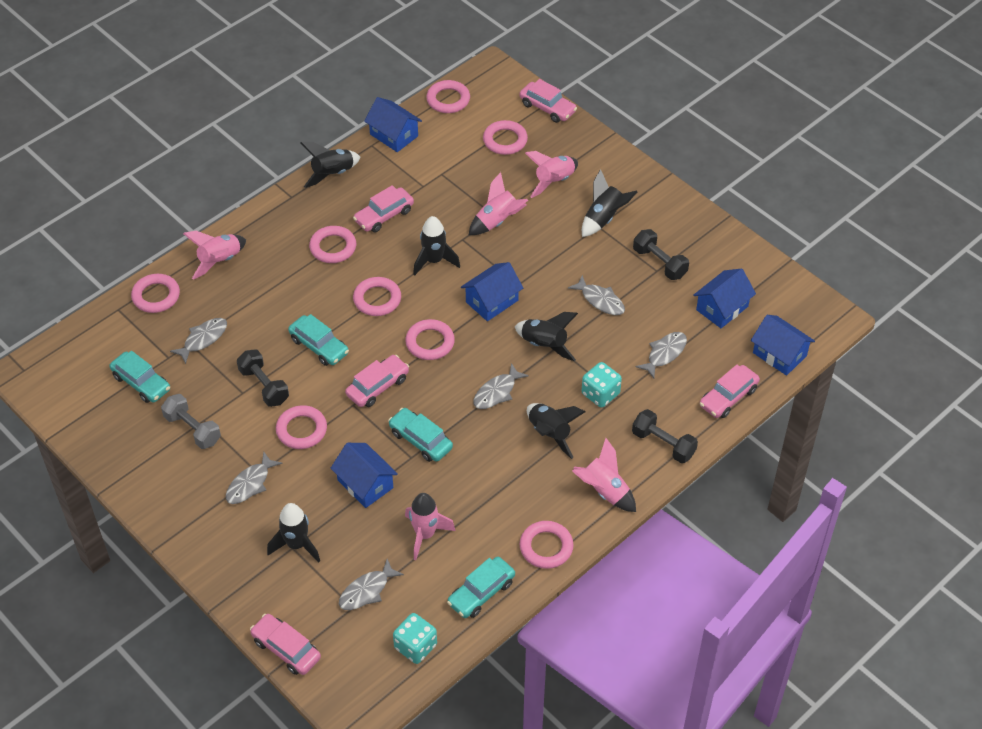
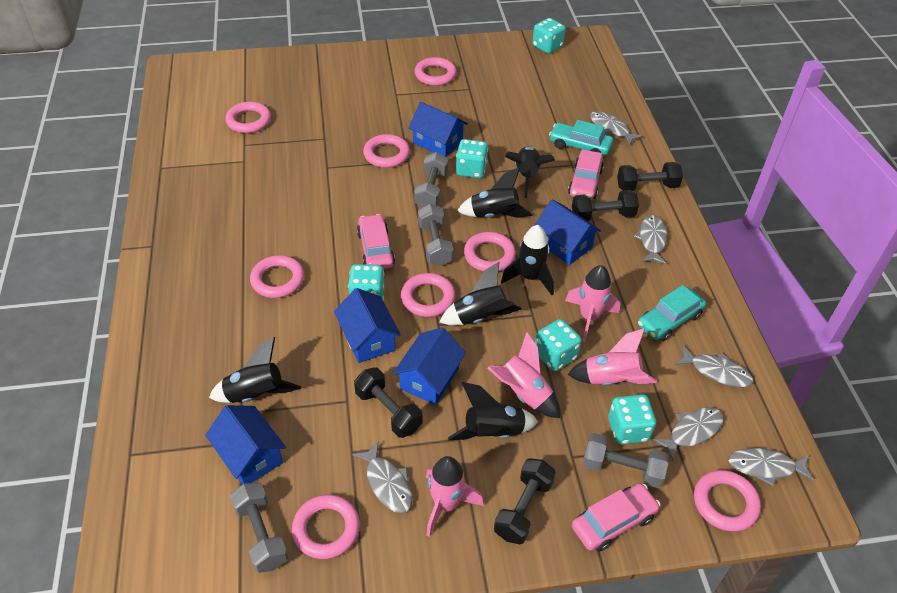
black dumbbell: [237,350,289,407] [632,409,698,463] [633,229,689,280] = 3 -> [354,367,423,438] [494,458,556,544] [572,190,639,221] [617,162,683,191] = 4
grey dumbbell: [161,394,221,449] = 1 -> [230,482,288,573] [414,152,448,207] [418,204,453,266] [582,433,669,488] = 4
pink car: [250,614,321,675] [345,355,409,407] [353,185,414,232] [519,79,577,123] [700,365,760,418] = 5 -> [357,214,395,269] [568,150,604,200] [572,483,661,552] = 3
pink rocket: [183,231,246,280] [405,493,456,560] [469,172,528,235] [525,151,578,198] [572,438,636,512] = 5 -> [426,456,484,537] [488,332,560,418] [565,265,620,342] [567,328,657,386] = 4
turquoise car: [110,351,170,403] [288,314,349,366] [388,408,453,462] [447,557,515,618] = 4 -> [549,120,613,155] [638,285,706,341] = 2
turquoise dice: [393,613,437,664] [582,362,622,408] = 2 -> [348,264,385,301] [456,139,488,178] [532,18,566,54] [535,319,582,371] [608,394,656,444] = 5

